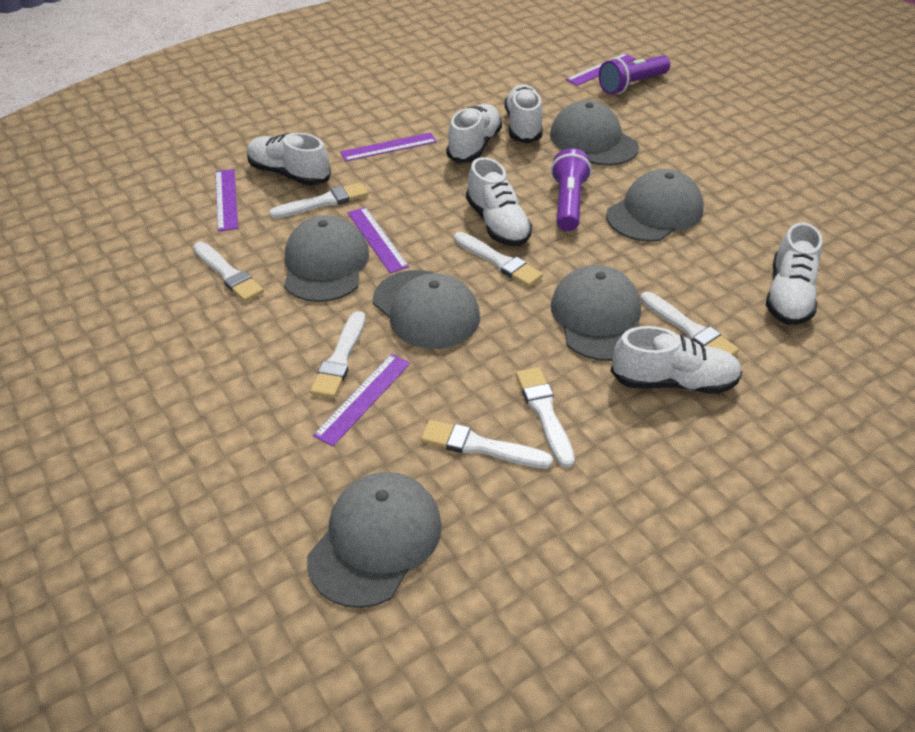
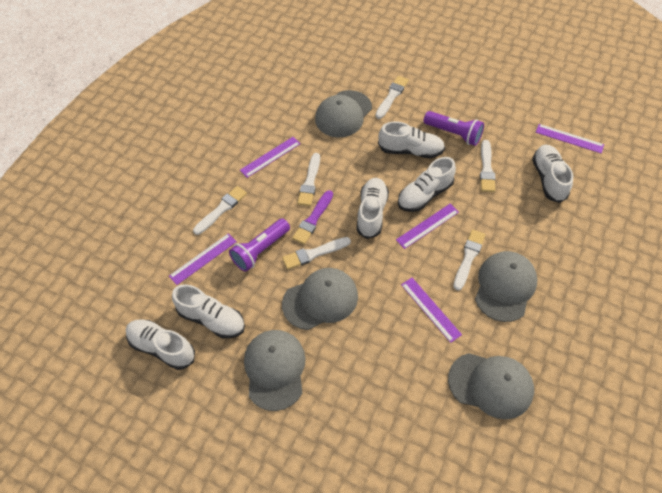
grey cap: [284,215,369,302] [307,472,442,608] [373,270,480,349] [550,100,639,166] [551,265,641,361] [606,169,704,242] = 6 -> [244,330,306,411] [282,268,358,330] [315,90,372,137] [448,353,534,419] [475,251,538,322] = 5
purple brush: none = 0 -> [292,190,333,244] = 1
white brush: [193,242,264,302] [269,182,368,219] [310,311,365,398] [421,420,553,468] [454,232,543,287] [516,367,575,468] [640,292,739,356] = 7 -> [193,186,247,235] [282,237,351,270] [297,153,320,206] [375,76,409,119] [453,229,486,290] [480,140,495,192] = 6

